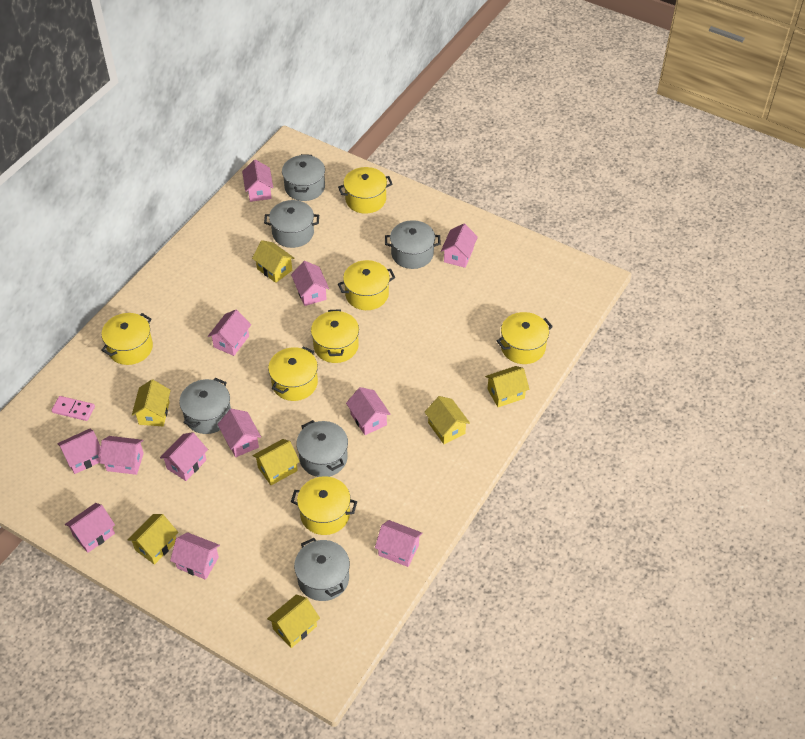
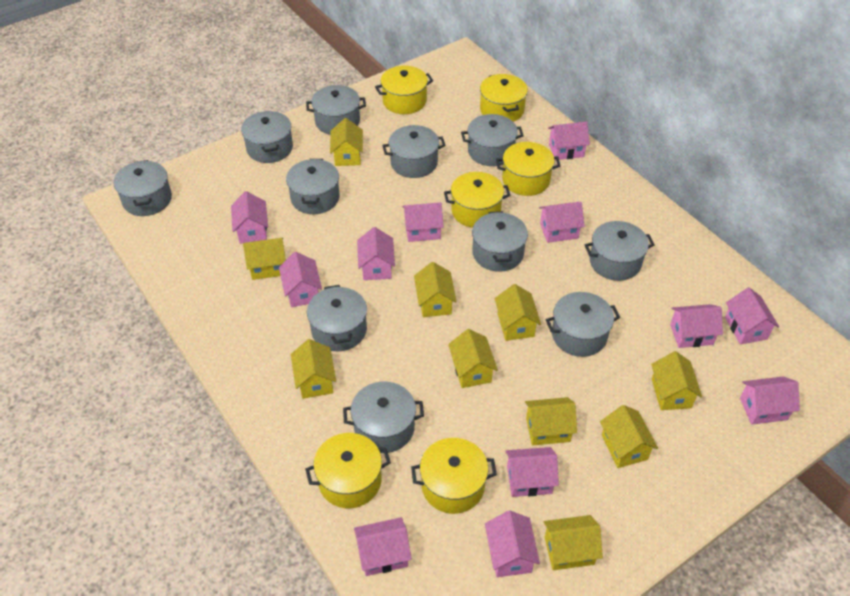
grey pot: [179,378,231,434] [264,200,319,248] [282,154,325,201] [294,538,350,601] [296,420,348,477] [385,220,441,269] = 6 -> [114,160,172,216] [241,111,293,163] [286,159,340,214] [306,85,366,135] [307,285,367,351] [343,382,424,453] [382,125,446,178] [461,114,524,166] [472,211,528,272] [546,292,620,357] [585,221,655,281] = 11
pink domino: [51,396,95,421] = 1 -> none = 0
yellow house: [127,514,178,565] [132,379,171,426] [252,240,295,283] [253,439,300,485] [267,594,320,648] [425,396,470,444] [485,366,529,407] = 7 -> [243,238,286,280] [291,339,336,399] [330,118,363,166] [414,262,457,317] [448,329,498,388] [494,284,541,341] [525,397,577,445] [544,515,603,570] [600,405,658,468] [651,351,702,410] = 10
yellow pot: [101,313,153,365] [268,346,318,401] [291,476,357,535] [311,309,359,363] [338,167,392,214] [338,260,395,310] [497,312,553,364] = 7 -> [305,433,391,508] [375,66,433,114] [411,438,497,514] [444,172,511,228] [480,74,528,122] [496,142,560,196] = 6

